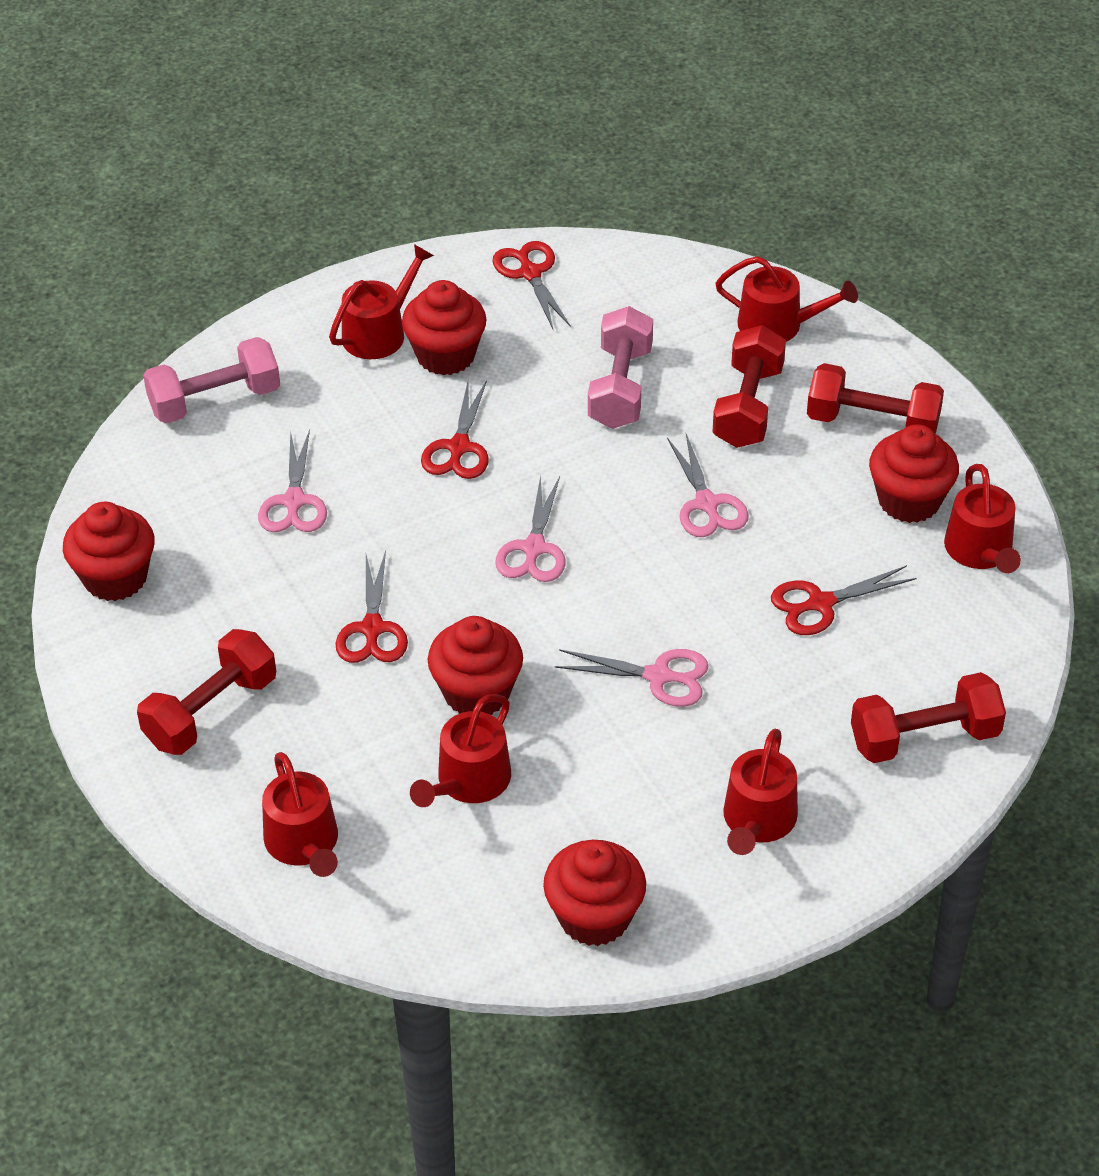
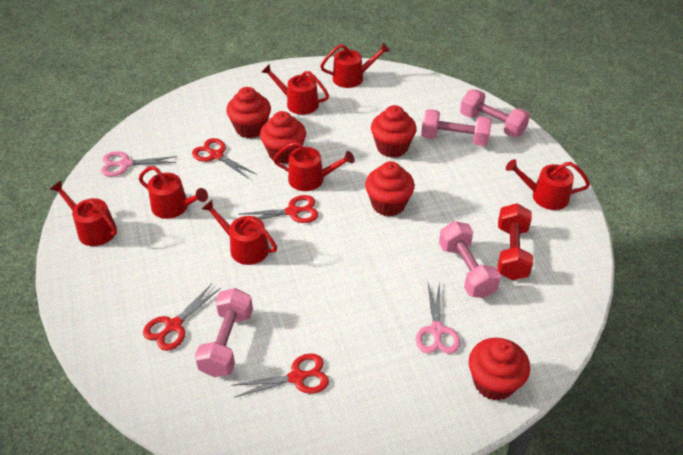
pink dumbbell: [143,337,280,423] [588,306,653,429] = 2 -> [195,288,253,377] [421,109,492,146] [439,221,501,298] [460,89,530,137] = 4
pink scissors: [258,429,327,532] [495,475,565,582] [555,649,709,707] [667,434,749,537] = 4 -> [101,151,177,176] [416,282,460,354] = 2
red dumbbell: [137,629,276,755] [712,325,786,448] [807,363,944,434] [851,672,1006,763] = 4 -> [498,203,533,280] = 1
red watering can: [262,752,338,877] [329,244,434,359] [410,694,511,807] [715,256,858,342] [723,729,798,855] [944,464,1021,573] = 6 -> [50,181,117,246] [139,166,208,219] [202,200,277,265] [262,64,329,115] [273,142,354,191] [320,43,390,88] [506,159,590,210] = 7

